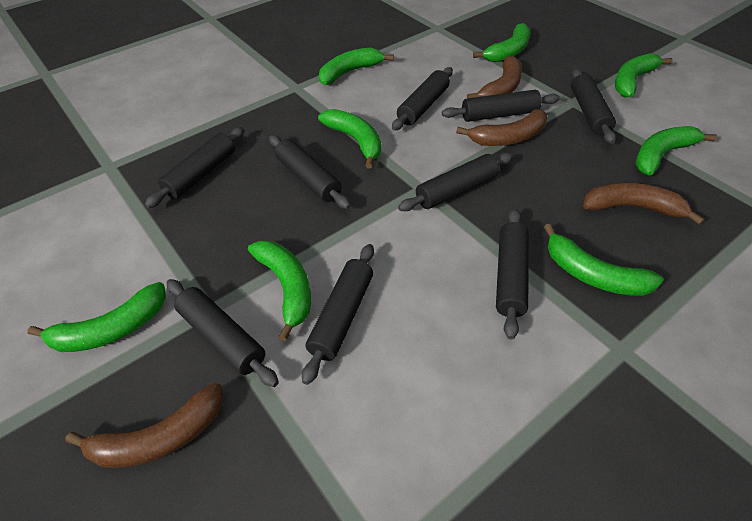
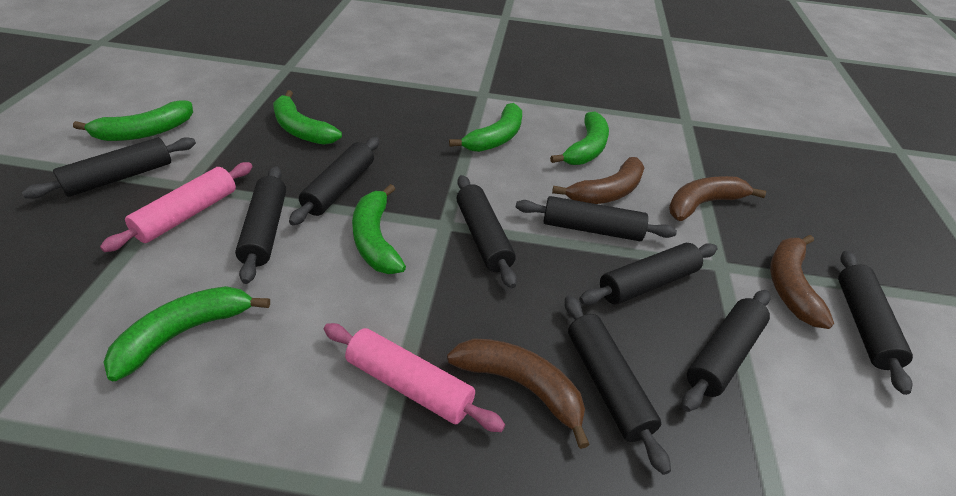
green banana: [27,282,166,352] [248,240,311,341] [318,109,381,169] [319,47,394,85] [473,23,531,62] [544,224,664,296] [615,53,673,97] [635,126,717,175] = 8 -> [73,100,193,141] [103,286,270,381] [273,90,342,145] [352,184,406,274] [449,103,522,152] [550,112,609,165] = 6
pink rolling pin: none = 0 -> [100,162,253,252] [324,323,505,432] = 2

